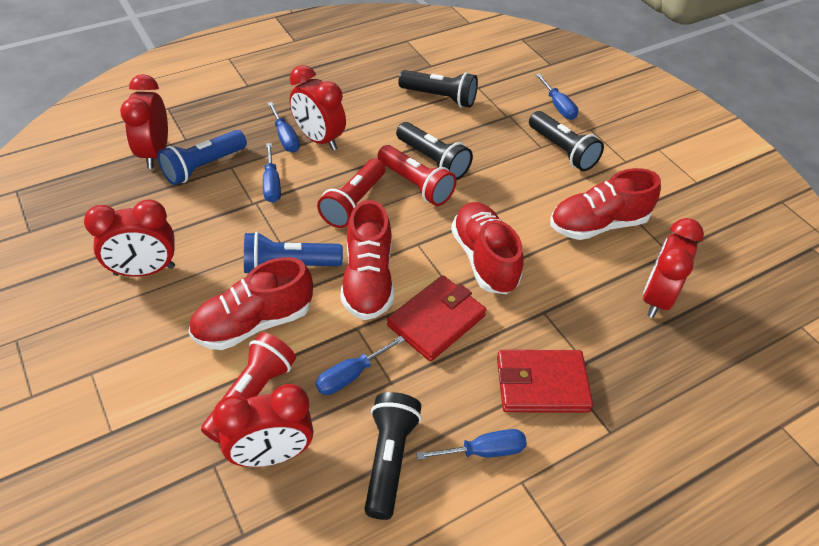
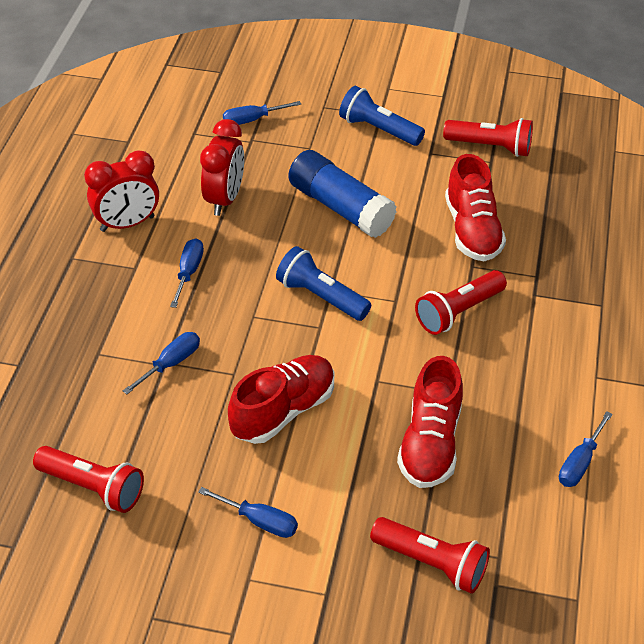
black flashlight: [364,392,422,520] [396,122,473,180] [398,70,478,108] [529,111,604,171] = 4 -> none = 0
blue glue stick: none = 0 -> [288,150,397,238] = 1
red clock: [84,199,175,277] [120,74,168,169] [212,384,313,467] [289,65,346,151] [643,218,704,318] = 5 -> [84,150,159,232] [200,119,244,216] = 2
red flashlight: [201,332,296,443] [317,159,385,228] [377,145,457,206] = 3 -> [33,446,144,513] [370,517,490,594] [415,270,507,335] [443,118,533,157] = 4
red shoe: [189,257,313,350] [341,200,394,320] [451,202,524,294] [550,168,661,240] = 4 -> [228,355,334,444] [397,356,463,488] [445,154,506,261] = 3
red wallet: [387,275,486,361] [497,350,593,412] = 2 -> none = 0

